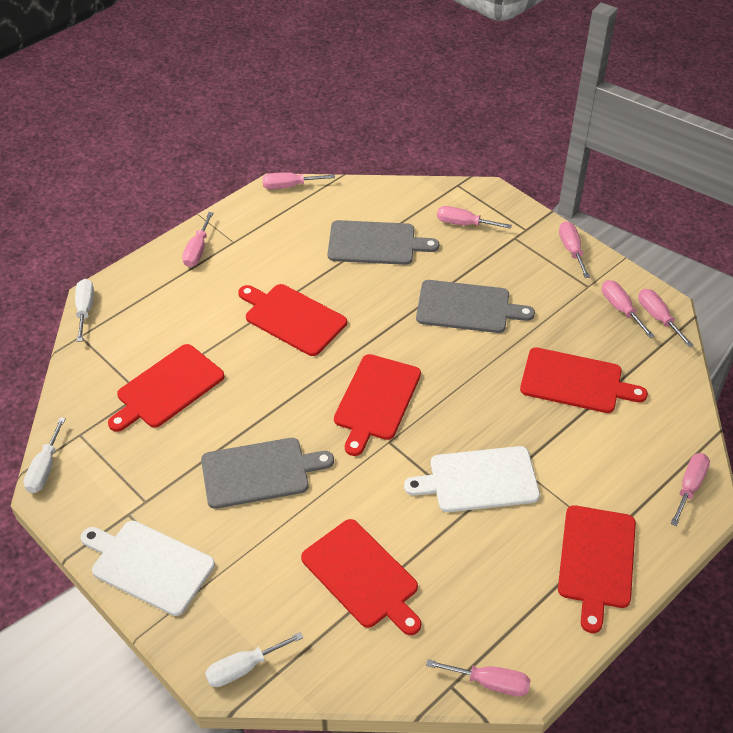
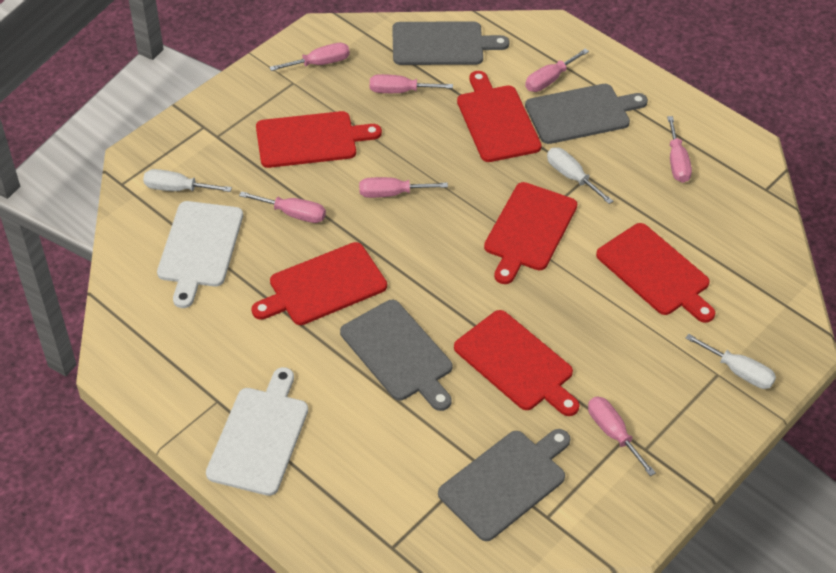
grey cutting board: [201,438,334,509] [328,220,439,265] [416,280,535,333] = 3 -> [340,300,453,411] [392,21,510,65] [438,429,570,541] [525,84,648,144] = 4
pink screwdriver: [182,212,213,267] [262,172,335,189] [426,659,530,697] [437,206,512,229] [559,221,590,278] [602,280,654,338] [638,289,693,347] [670,453,710,526] = 8 -> [239,191,326,223] [269,43,350,71] [359,177,448,198] [370,74,453,93] [525,49,589,92] [588,397,656,476] [667,116,692,183] = 7

